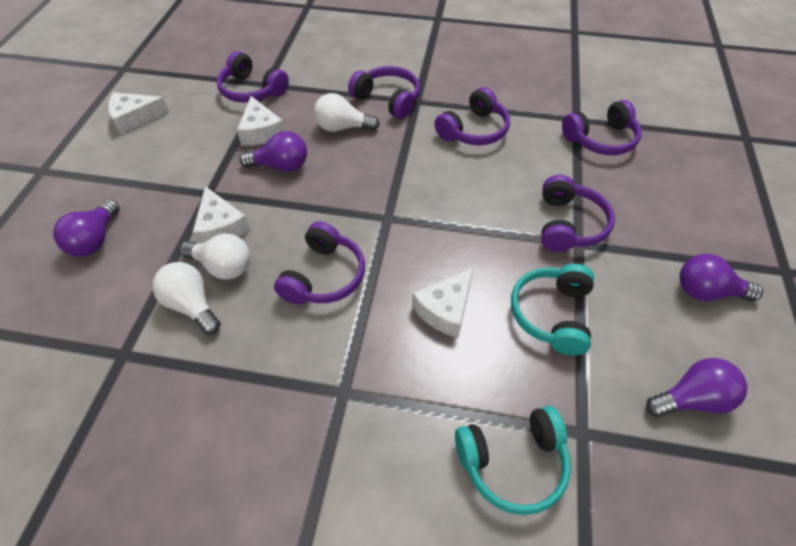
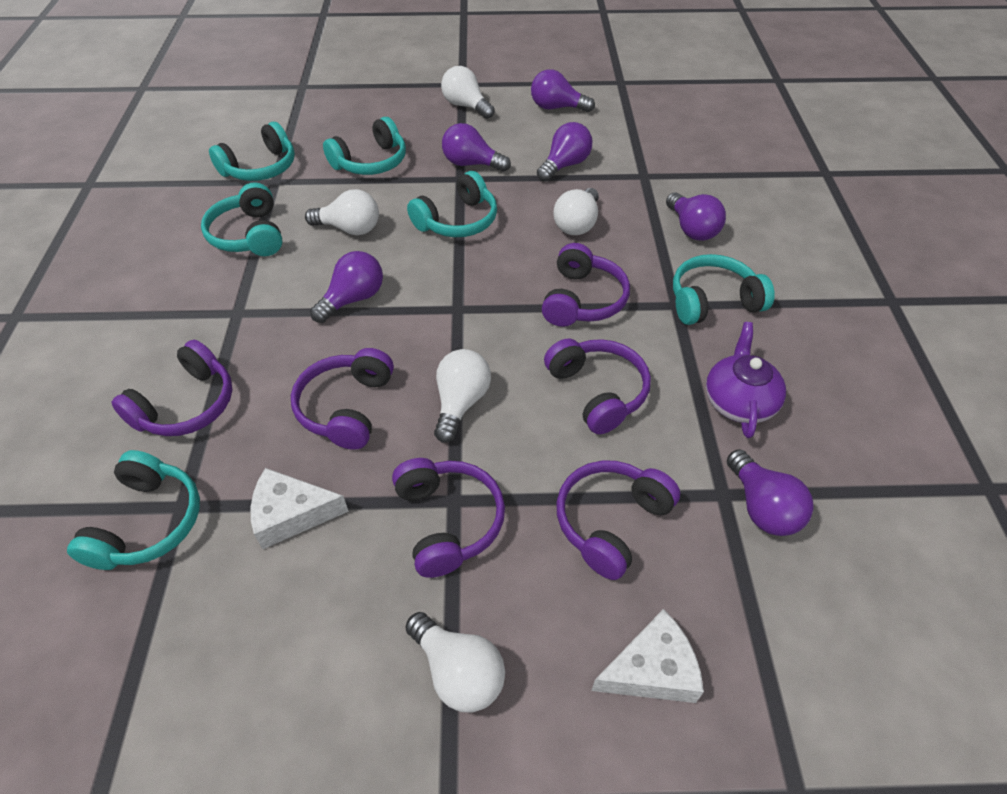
purple light bulb: [53,200,120,256] [240,131,307,171] [646,358,747,417] [680,254,763,301] = 4 -> [310,251,383,323] [442,123,511,172] [531,69,595,112] [537,122,592,182] [666,192,726,241] [727,449,814,536] = 6
purple teapot: none = 0 -> [706,322,786,438] = 1
turquoise headphones: [455,406,571,515] [511,264,594,355] = 2 -> [67,450,200,570] [201,182,283,256] [209,122,295,181] [323,117,406,175] [407,171,497,237] [673,254,775,325] = 6
white cheese: [108,92,170,135] [192,186,250,243] [237,96,285,145] [412,268,473,338] = 4 -> [250,468,349,549] [592,609,704,703] = 2
white light bulb: [152,262,221,335] [180,234,250,280] [314,93,380,132] = 3 -> [305,189,379,235] [405,612,505,712] [434,349,491,443] [441,66,495,119] [553,188,599,235] = 5

